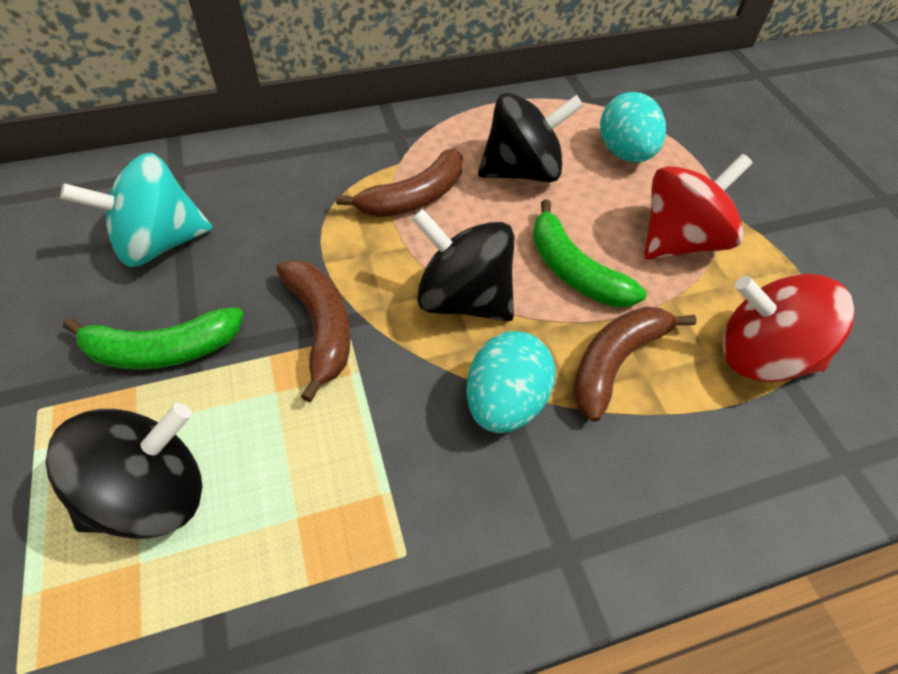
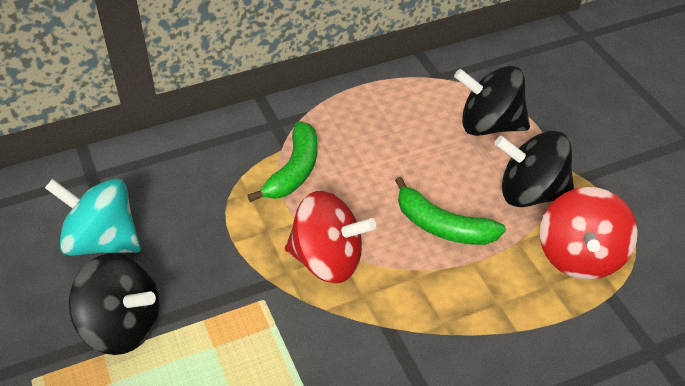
brown banana: [276,260,351,402] [336,148,463,217] [573,306,697,422] = 3 -> none = 0
turquoise egg: [466,331,556,433] [600,92,666,162] = 2 -> none = 0

